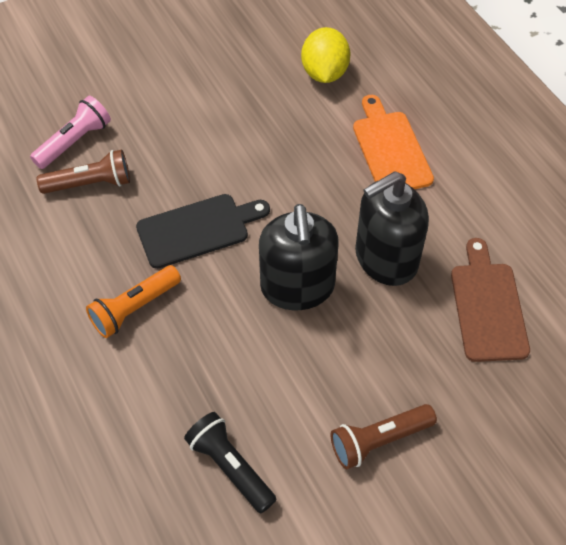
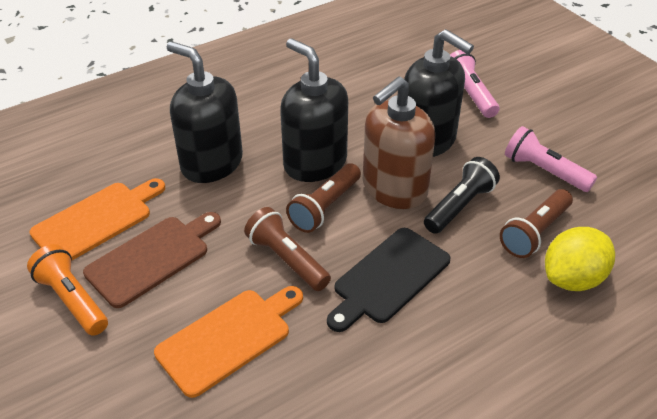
black soap dispenser: [259,204,339,310] [355,171,429,286] = 2 -> [167,41,243,183] [280,38,348,182] [404,29,474,157] = 3
brown flashlight: [37,150,130,194] [331,404,437,469] = 2 -> [244,207,331,291] [286,163,361,233] [500,189,573,258] = 3
brown soap dispenser: none = 0 -> [363,76,435,209] = 1
orange cutting board: [353,95,434,189] = 1 -> [29,178,165,260] [154,286,303,398] = 2
pink flashlight: [30,96,111,169] = 1 -> [450,50,499,118] [505,126,597,192] = 2

